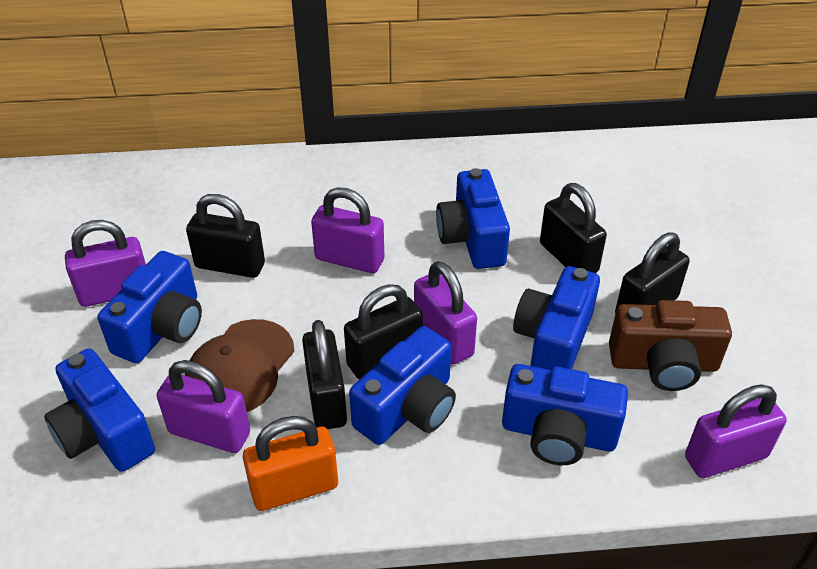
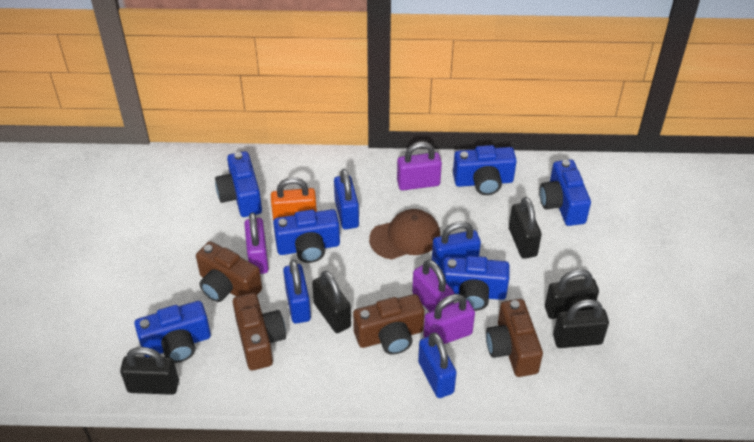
blue padlock: none = 0 -> [283,260,311,324] [334,169,359,229] [418,332,457,398] [432,221,481,270] = 4
brown camera: [609,300,732,391] = 1 -> [196,241,262,302] [233,293,286,370] [353,294,425,355] [486,299,543,377] = 4
purple padlock: [65,220,146,307] [157,360,250,453] [311,187,384,273] [414,261,477,364] [685,384,787,478] = 5 -> [244,213,269,274] [397,142,442,190] [412,260,455,312] [424,294,475,344] = 4

